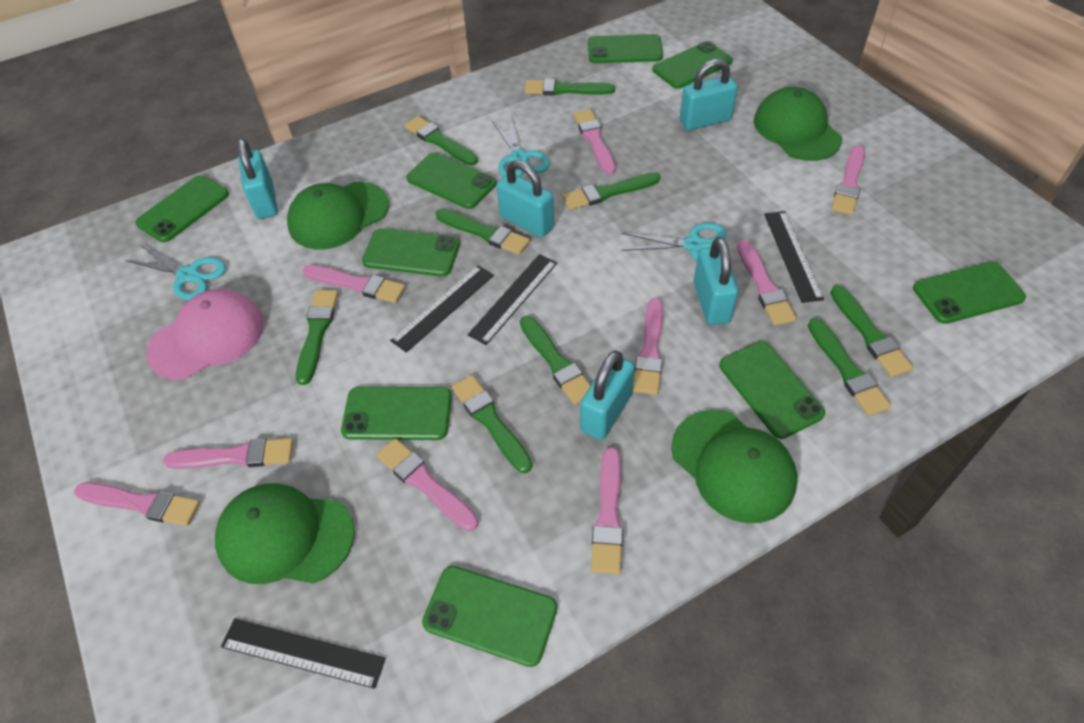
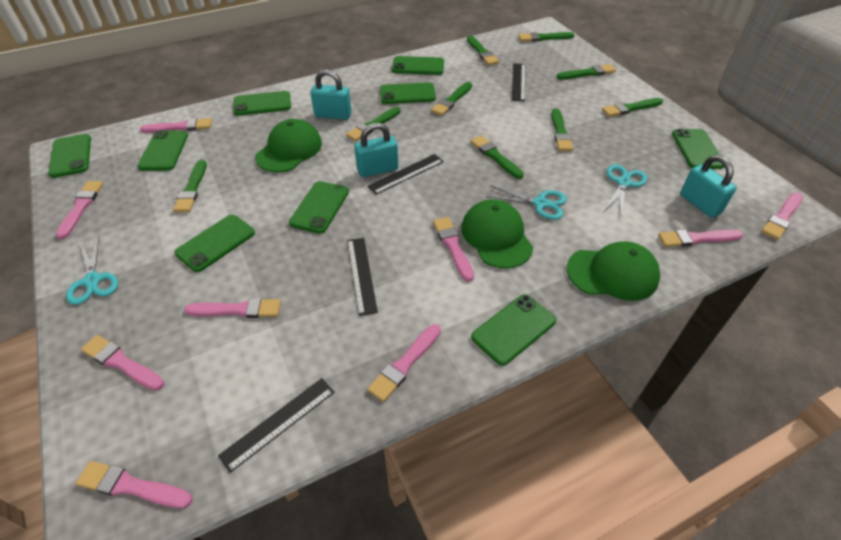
green cap: [215,484,355,584] [287,182,389,250] [671,410,798,523] [754,87,842,161] = 4 -> [255,119,322,173] [461,199,533,268] [567,241,660,301] = 3
pink cap: [146,289,264,380] = 1 -> none = 0
turquoise padlock: [237,138,278,219] [497,160,554,237] [580,350,635,440] [680,59,738,130] [694,237,738,325] = 5 -> [310,69,351,120] [354,123,398,177] [680,155,736,218] = 3

